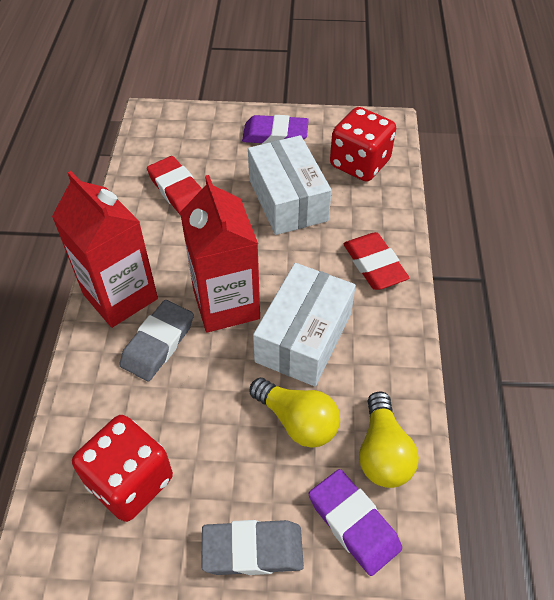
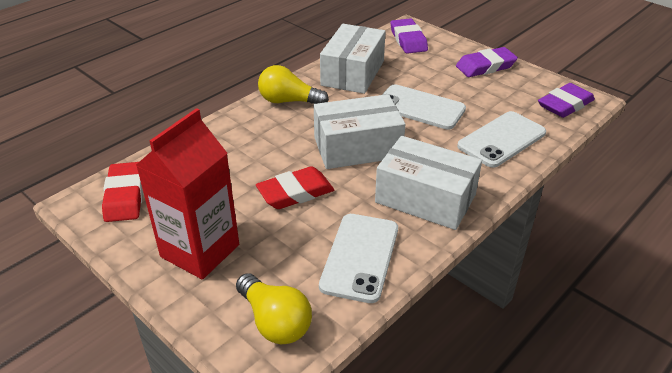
grey eraser: [119,300,194,381] [201,520,304,575] = 2 -> none = 0
purple eraser: [242,115,309,144] [309,469,402,576] = 2 -> [391,18,428,54] [456,47,518,77] [538,83,595,118] = 3
red carton: [52,171,158,328] [180,175,260,333] = 2 -> [136,108,239,279] = 1
red dice: [72,415,173,522] [330,107,396,182] = 2 -> none = 0
white box: [248,135,332,235] [253,263,356,386] = 2 -> [314,94,405,169] [320,24,386,94] [375,136,482,230] = 3
white phone: none = 0 -> [319,214,398,303] [382,84,466,130] [457,111,546,168] = 3

